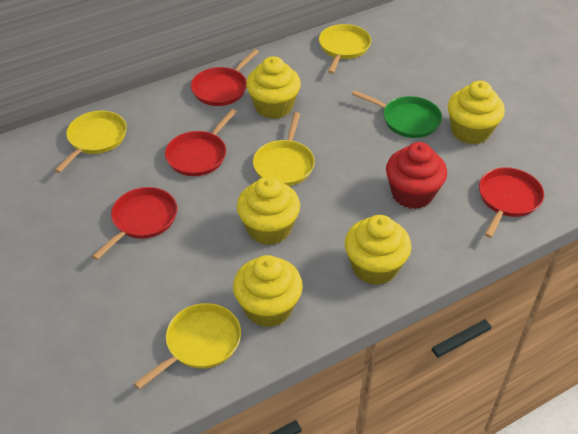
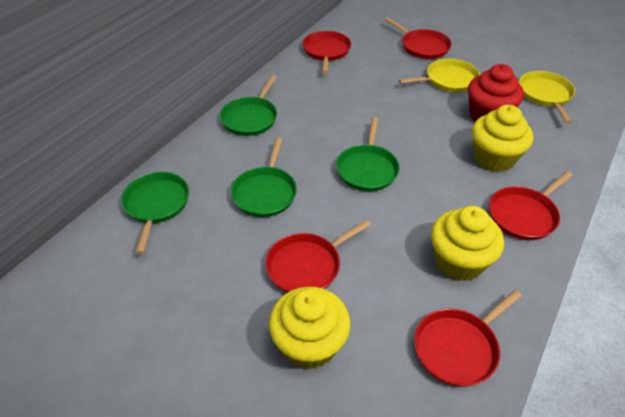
green pan: [352,90,442,138] = 1 -> [121,172,189,254] [220,75,277,136] [231,137,297,217] [336,117,400,191] = 4
red pan: [92,187,177,260] [165,109,237,176] [191,49,259,106] [479,167,544,238] = 4 -> [265,220,371,293] [302,31,351,74] [385,17,452,59] [414,290,522,387] [489,171,572,240] = 5
yellow cupcake: [233,255,303,327] [237,176,300,245] [246,56,301,119] [345,215,411,285] [448,81,505,144] = 5 -> [269,287,350,369] [431,206,504,281] [472,105,533,172] = 3
yellow pan: [55,111,127,173] [134,303,241,389] [253,112,315,186] [319,24,371,74] = 4 -> [399,59,480,92] [519,71,575,124] = 2

